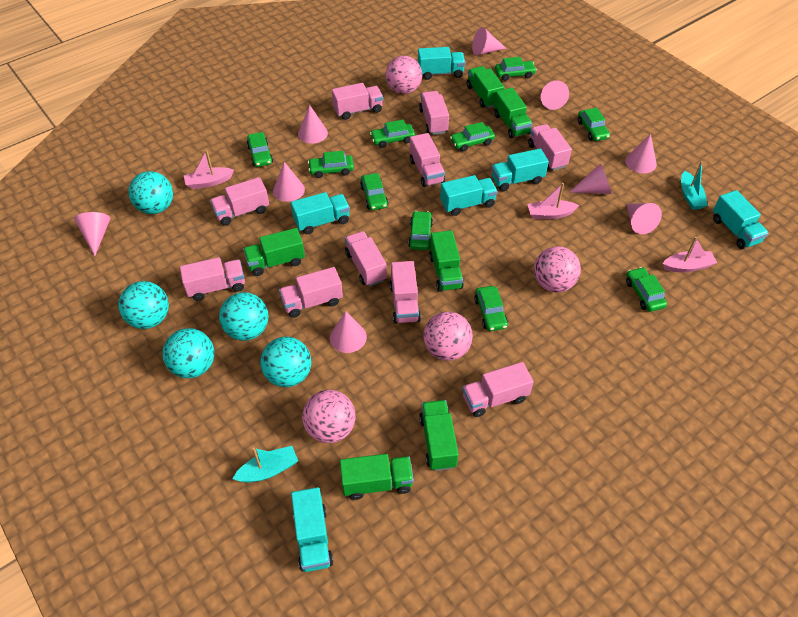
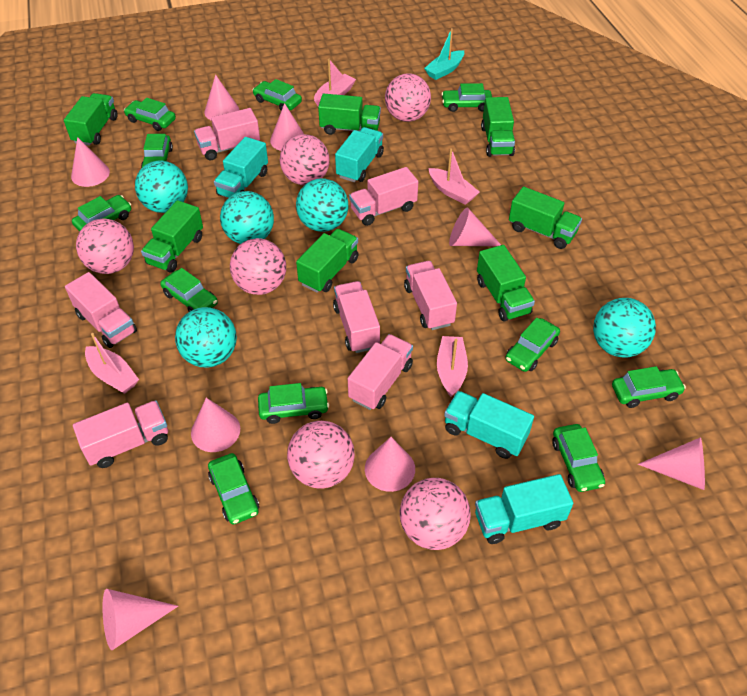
green car: [247,132,273,167] [308,151,354,178] [360,173,388,210] [370,120,415,148] [408,211,433,250] [450,122,495,151] [474,286,508,331] [495,57,537,81] [578,108,610,141] [626,267,667,312] = 10 -> [72,195,131,232] [124,98,176,131] [141,134,173,168] [160,268,218,312] [208,453,259,525] [253,79,302,111] [258,383,329,424] [441,83,492,112] [505,318,560,372] [552,424,605,492] [612,366,686,408] = 11
green truck: [243,228,305,276] [340,454,414,500] [419,400,458,471] [429,230,464,292] [467,66,504,108] [494,88,532,138] = 6 -> [64,93,118,146] [141,200,203,273] [296,229,359,293] [318,94,381,135] [477,245,535,322] [481,97,515,157] [509,187,582,249] = 7
pink ball: [302,390,356,443] [385,56,422,94] [423,312,473,361] [534,246,581,292] = 4 -> [76,219,134,274] [230,238,286,295] [280,134,330,185] [287,421,355,489] [385,73,431,122] [400,478,471,550] = 6
pink boat: [184,150,234,189] [527,183,579,219] [662,237,717,272] = 3 -> [85,333,139,394] [314,59,356,106] [429,148,480,205] [437,336,468,397] = 4
pink cone: [74,212,110,256] [273,162,305,202] [298,105,328,144] [330,311,367,353] [472,27,507,55] [541,80,569,110] [569,163,611,194] [625,134,657,173] [626,203,662,234] = 9 -> [71,137,110,187] [102,589,178,650] [191,398,240,452] [204,75,239,120] [270,103,304,151] [365,437,415,492] [449,208,501,246] [638,437,705,490] = 8
pink truck: [180,257,245,301] [210,177,269,225] [279,267,343,318] [332,83,383,120] [345,231,387,286] [390,261,421,324] [410,133,445,187] [419,91,449,135] [462,362,534,417] [528,124,572,170] = 10 -> [65,272,137,348] [73,400,168,468] [194,108,260,160] [333,281,380,353] [348,334,413,410] [349,167,418,226] [404,261,457,330] = 7
turquoise boat: [233,446,298,483] [681,161,708,210] = 2 -> [424,28,464,80] = 1
turquoise truck: [291,192,350,234] [291,487,334,572] [418,47,465,80] [440,175,498,216] [491,148,549,191] [713,190,768,249] = 6 -> [214,137,268,198] [335,127,384,182] [444,391,534,459] [475,474,573,544] = 4

